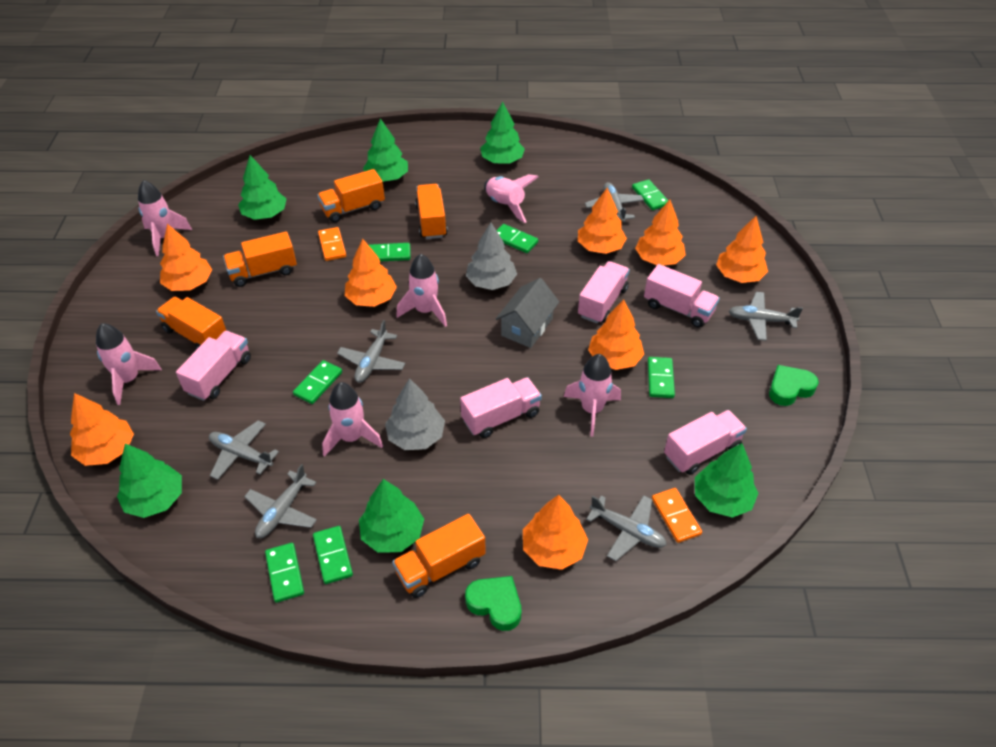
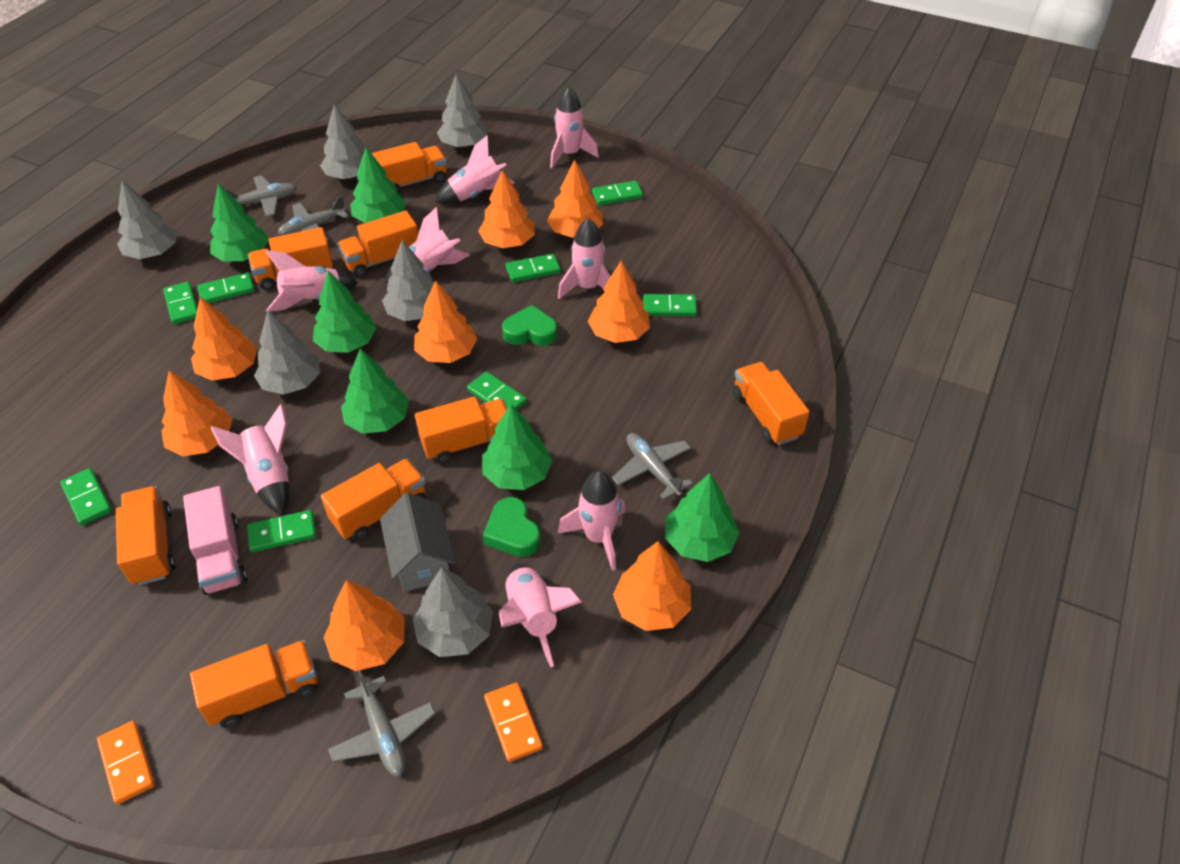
green domino: [265,543,304,603] [293,360,342,404] [313,526,353,584] [369,243,411,261] [496,224,538,253] [632,180,669,210] [648,357,675,398] = 7 -> [60,468,112,525] [163,282,197,324] [197,272,255,303] [247,510,316,552] [467,371,527,410] [506,254,561,282] [592,181,643,205] [643,294,697,316] = 8
grey plane: [209,420,279,480] [244,464,317,538] [337,320,405,383] [585,182,644,223] [586,495,667,561] [729,292,803,341] = 6 -> [225,175,297,217] [278,195,349,241] [328,670,436,776] [612,433,693,500] = 4
grey tree: [385,378,445,450] [466,223,517,290] = 2 -> [117,181,177,259] [254,311,320,395] [320,104,365,179] [382,240,434,321] [413,567,493,657] [437,74,488,148] = 6
orange truck: [156,297,226,349] [223,231,297,287] [317,169,385,223] [392,514,486,598] [415,184,448,239] = 5 -> [116,486,175,585] [190,640,318,728] [248,227,333,290] [321,459,426,541] [337,210,418,277] [371,142,447,193] [415,396,507,464] [732,362,809,445] = 8
pink rocket: [96,323,162,405] [138,180,192,256] [322,382,383,457] [396,254,447,327] [484,174,538,223] [564,354,621,437] = 6 -> [211,404,290,515] [265,250,358,311] [385,207,470,283] [436,135,515,204] [499,563,582,667] [550,87,599,168] [557,471,625,571] [558,218,611,299] = 8
pink truck: [176,331,251,401] [460,377,542,438] [578,261,630,324] [644,264,720,328] [664,410,747,475] = 5 -> [183,486,247,595] = 1

